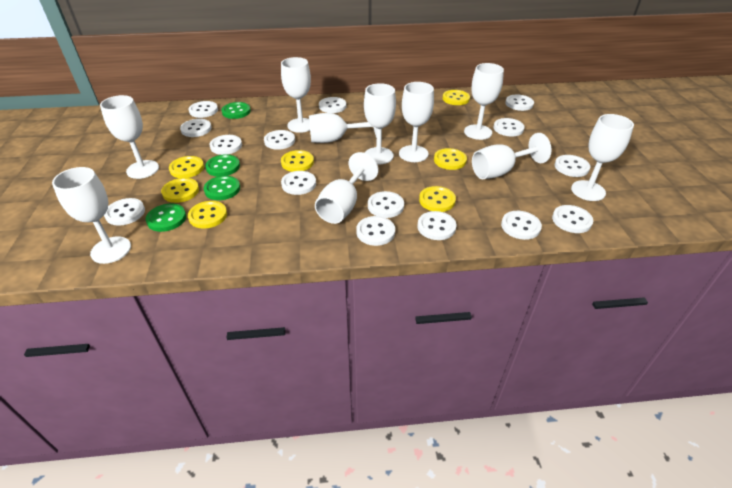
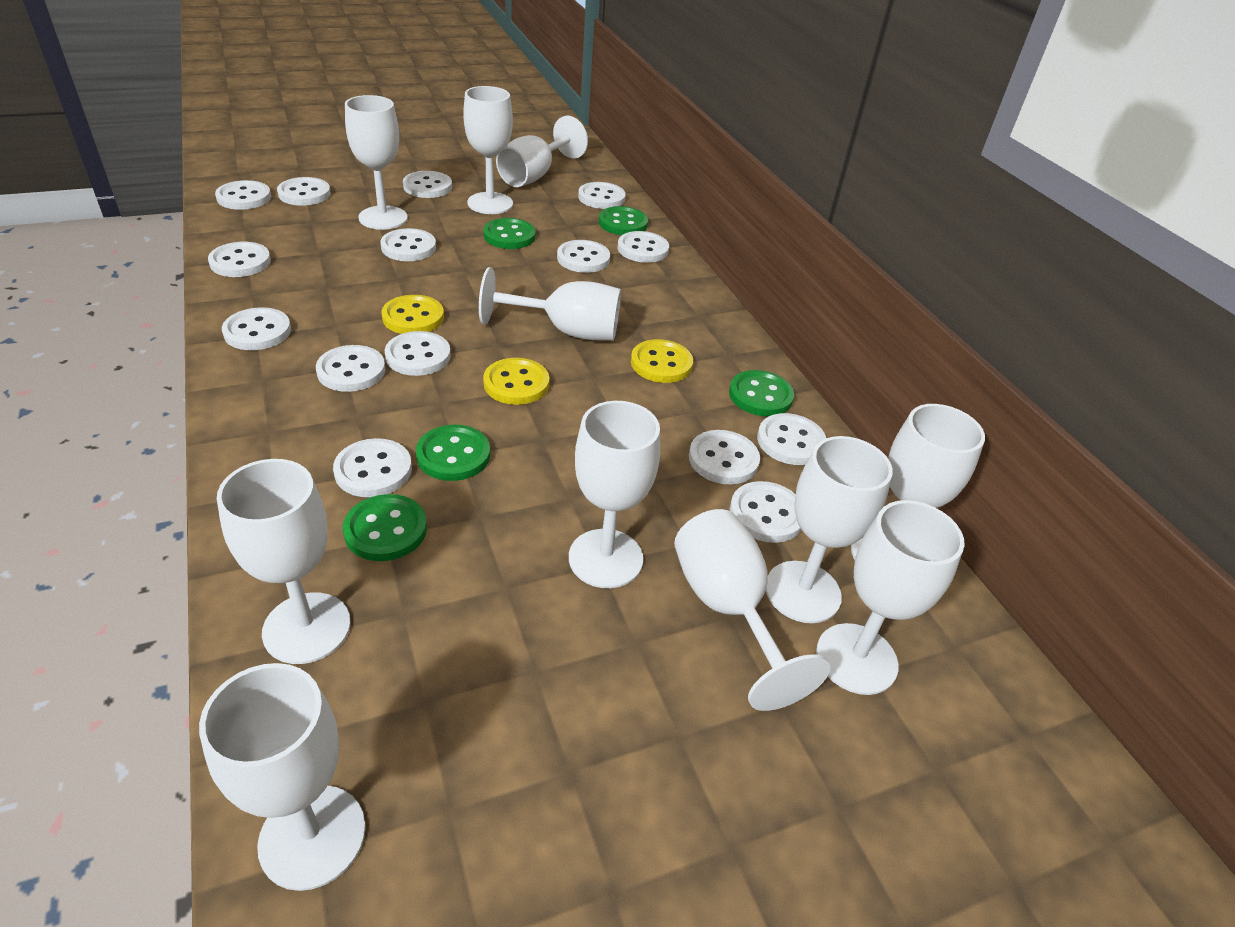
green button: [145,204,186,232] [204,176,240,200] [205,154,240,177] [221,102,251,119] = 4 -> [343,494,427,561] [416,425,490,481] [483,218,536,249] [599,206,648,235] [729,370,794,417] = 5
white goblet: [52,167,131,264] [100,95,159,179] [281,57,311,133] [309,113,377,143] [315,152,379,224] [364,83,396,165] [399,82,434,162] [464,63,504,140] [472,133,552,179] [571,114,634,201] = 10 -> [199,663,365,891] [217,459,351,664] [345,95,408,230] [463,86,513,214] [479,267,621,341] [496,116,588,187] [569,401,660,588] [674,509,830,711] [766,436,893,623] [816,500,965,695] [851,404,985,560] = 11
yellow button: [161,178,199,203] [169,156,204,178] [188,201,227,229] [281,150,314,172] [419,186,456,212] [434,148,467,170] [443,90,470,105] = 7 -> [381,295,444,334] [483,358,550,405] [631,339,693,383] = 3

